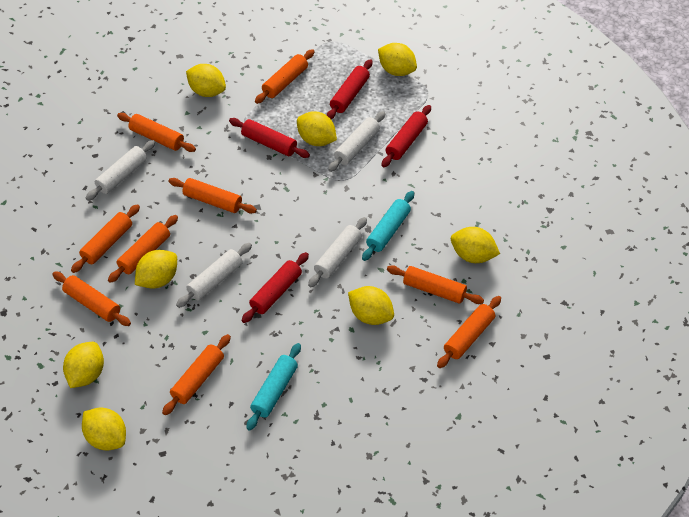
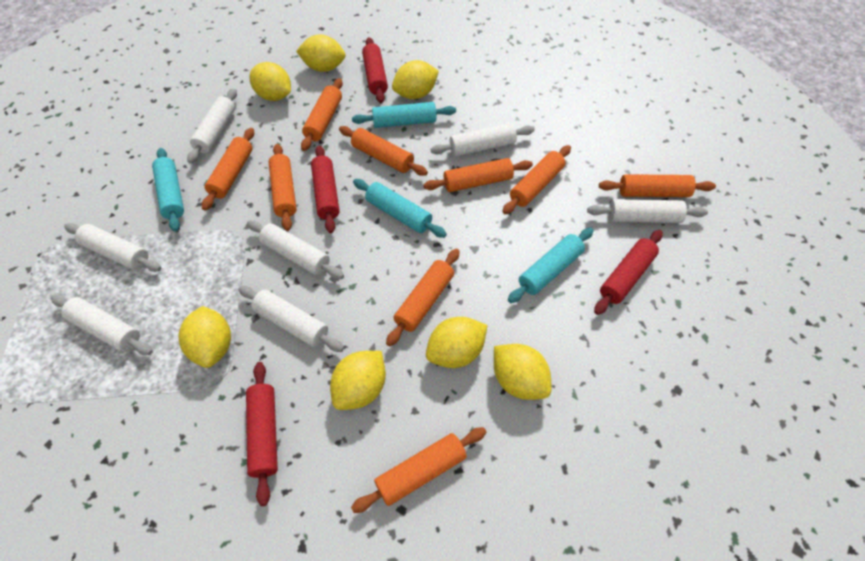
turquoise rolling pin: [246,343,301,431] [362,191,414,261] = 2 -> [152,148,184,232] [352,102,456,128] [353,179,447,238] [508,228,594,303] = 4
white rolling pin: [86,140,155,201] [176,243,252,308] [308,217,367,287] [328,111,385,172] = 4 -> [51,295,153,355] [64,223,161,272] [187,88,237,164] [238,286,344,352] [247,220,344,279] [431,123,535,156] [587,199,708,223] = 7
yellow lemon: [63,342,104,388] [82,408,126,450] [135,250,177,289] [186,64,226,97] [297,112,337,146] [348,286,394,325] [378,43,417,76] [451,227,500,263] = 8 -> [178,306,231,368] [250,62,291,101] [296,34,346,72] [330,351,386,410] [392,60,439,99] [426,317,488,368] [494,344,551,400] = 7

